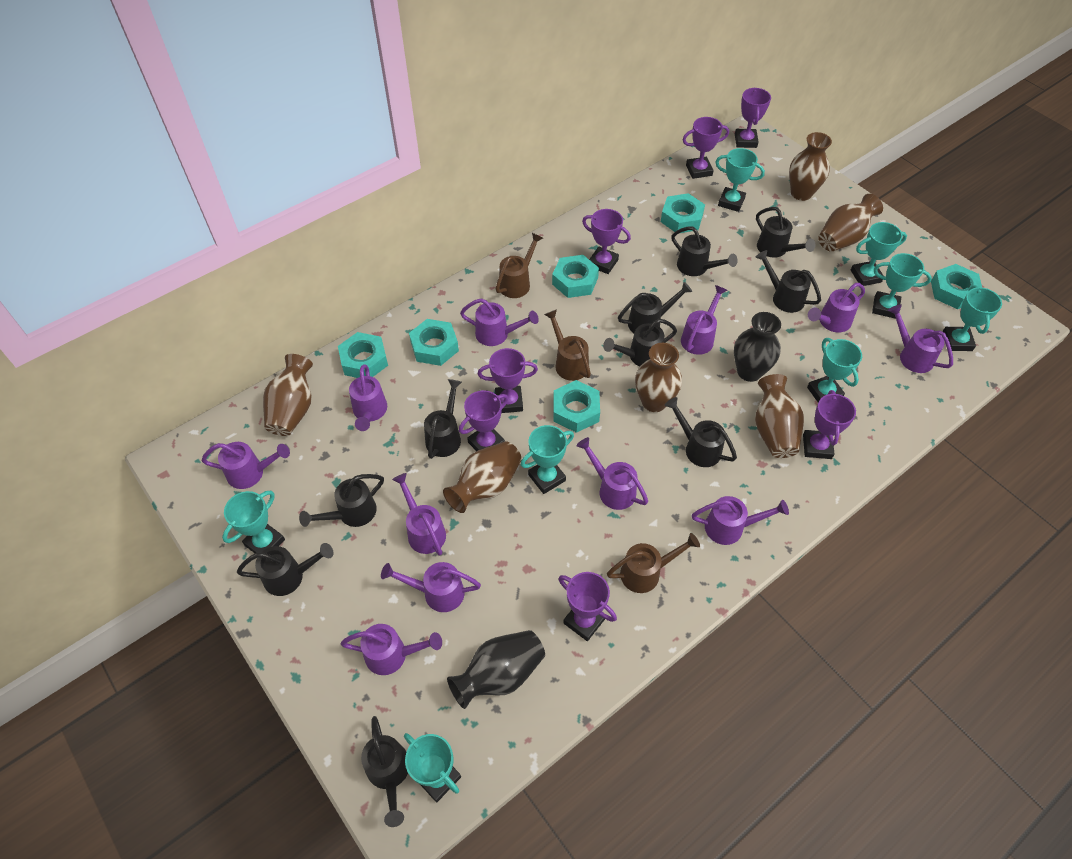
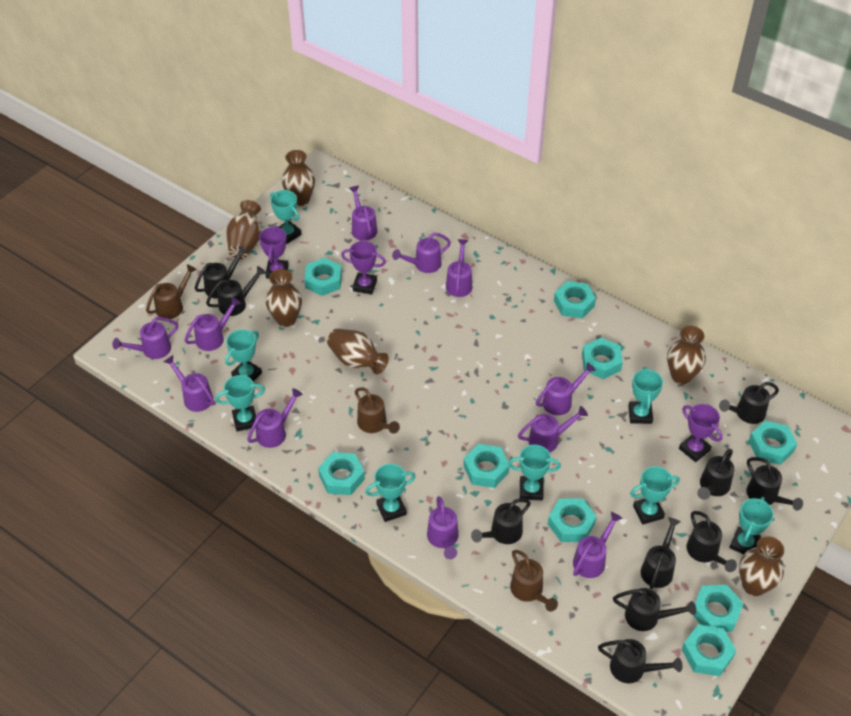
black vase: [447,630,545,709] [734,312,781,382] = 2 -> none = 0
purple trophy: [459,390,508,451] [478,348,538,413] [559,572,617,641] [582,209,631,274] [682,117,729,179] [735,87,771,148] [803,390,856,459] = 7 -> [259,226,289,279] [341,241,386,295] [679,404,723,462] = 3
turquoise nut: [338,332,388,378] [409,319,459,366] [552,255,599,298] [553,380,600,433] [661,193,705,233] [931,264,982,309] = 6 -> [304,258,342,296] [318,452,365,495] [463,444,509,488] [548,499,597,542] [554,281,596,319] [582,338,623,379] [682,624,736,676] [693,585,744,632] [749,420,797,465] = 9

